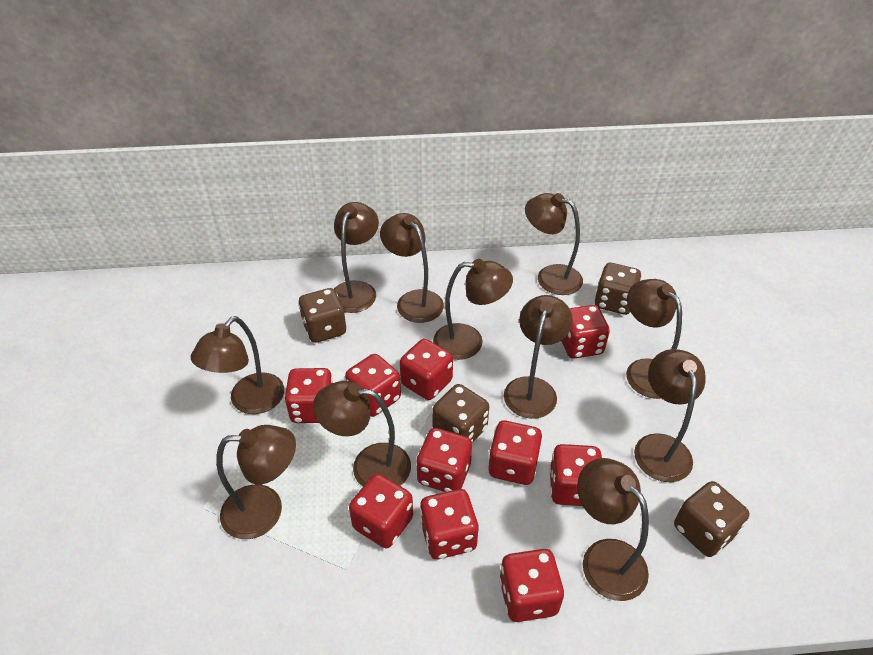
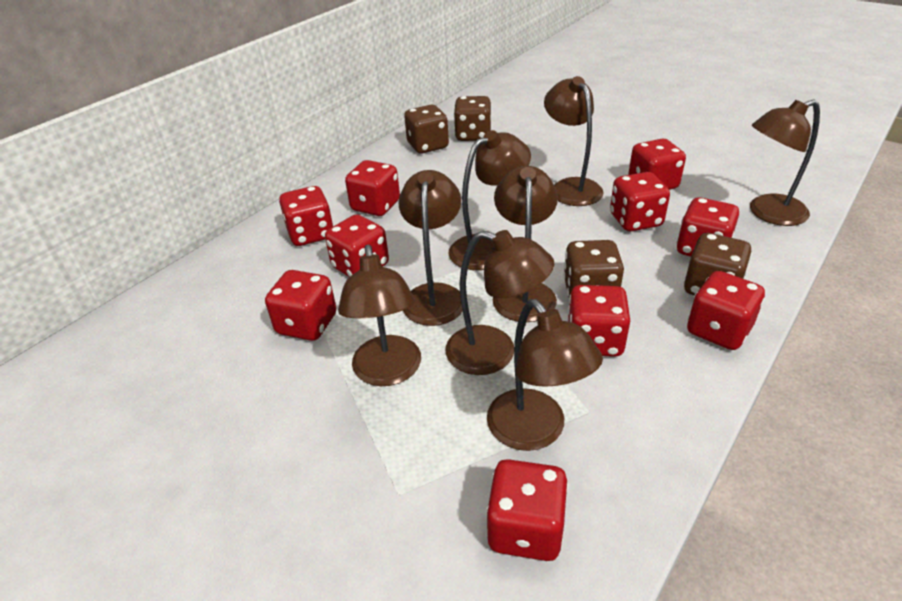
brown lamp: [191,316,284,414] [216,425,296,539] [313,381,411,487] [334,202,379,313] [380,213,444,323] [433,259,513,360] [504,295,573,419] [525,193,583,295] [577,458,649,601] [626,279,682,399] [634,349,706,482] = 11 -> [338,244,421,386] [398,170,463,326] [446,230,554,375] [448,130,531,270] [487,299,603,451] [493,166,558,322] [544,76,604,206] [750,100,820,226] = 8

